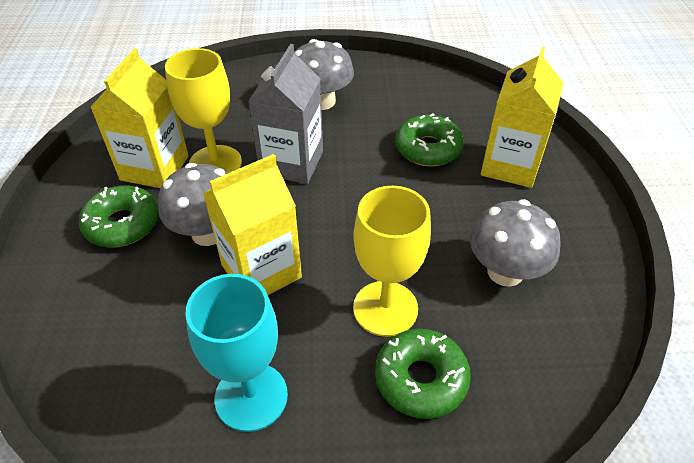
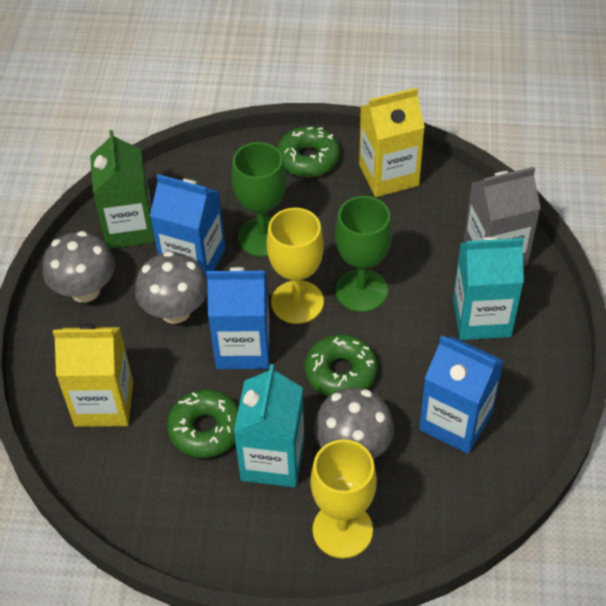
blue carton: none = 0 -> [150,174,225,278] [206,267,270,369] [419,335,504,454] = 3
green carton: none = 0 -> [90,130,155,249] = 1
green goblet: none = 0 -> [231,142,286,257] [335,196,392,312] = 2
turquoise carton: none = 0 -> [234,364,305,488] [453,237,524,340] = 2
turquoise goblet: [186,274,288,432] = 1 -> none = 0
yellow carton: [90,48,189,188] [203,154,302,295] [481,47,563,188] = 3 -> [53,324,133,427] [359,88,425,197] = 2

